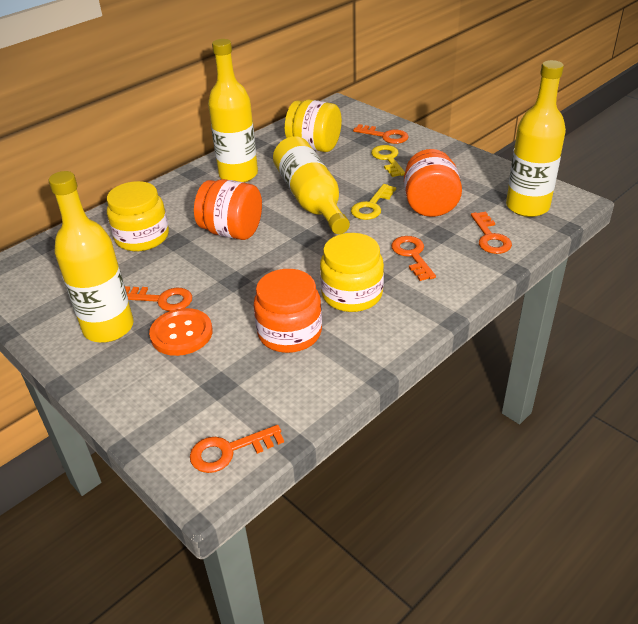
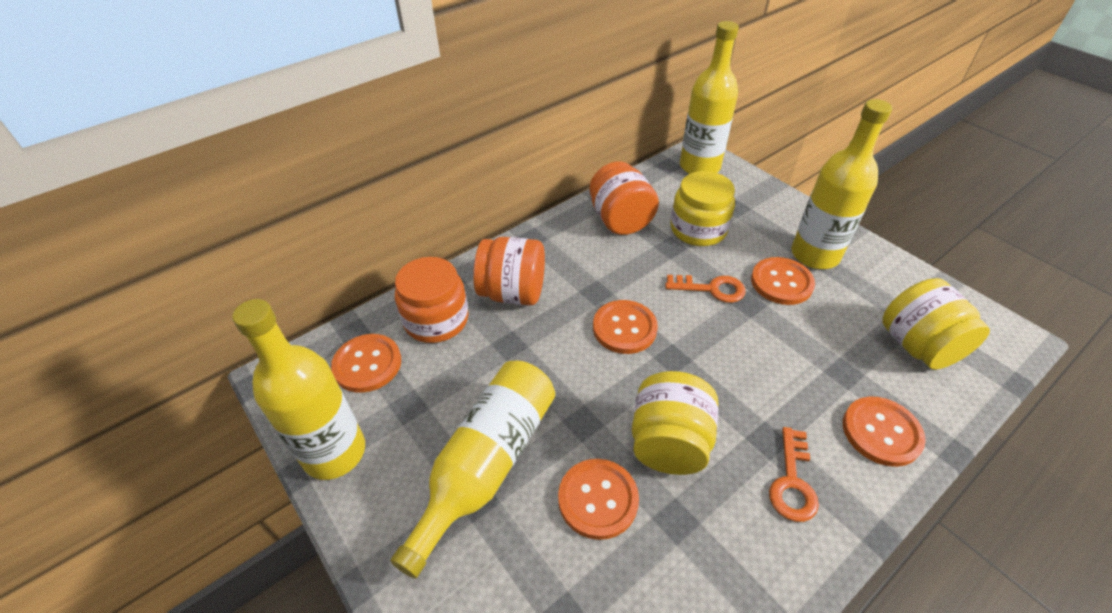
orange button: [149,308,212,356] = 1 -> [331,334,401,393] [558,459,639,540] [593,300,658,354] [751,257,815,305] [843,396,926,467] = 5
orange key: [125,286,192,311] [190,425,284,473] [353,124,409,144] [391,236,436,281] [471,212,512,254] = 5 -> [665,275,746,303] [769,427,819,522] = 2
yellow key: [351,184,396,220] [371,145,405,177] = 2 -> none = 0

